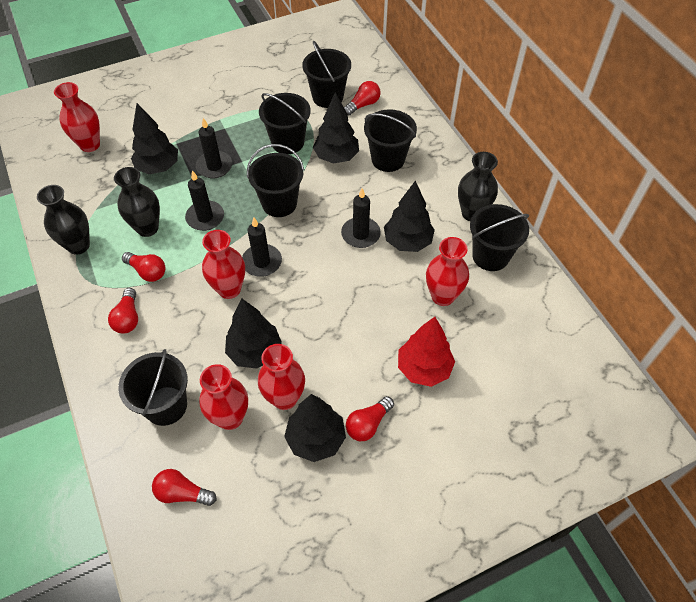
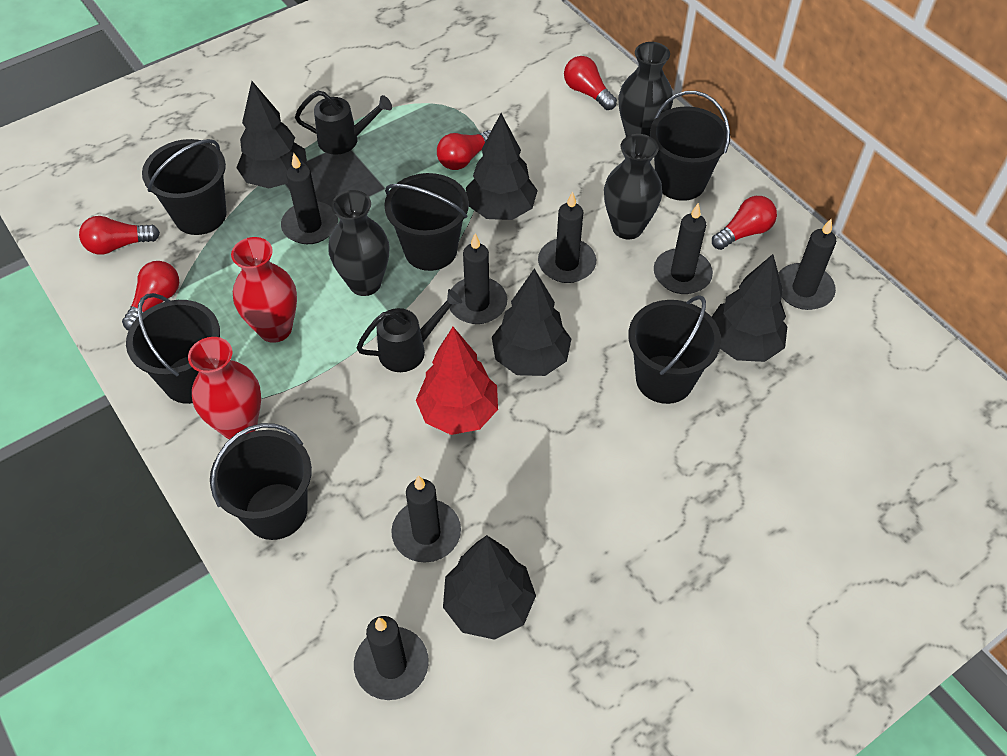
black candle: [185,170,224,231] [196,118,232,178] [242,217,282,277] [341,188,381,248] = 4 -> [281,153,338,244] [354,616,429,700] [391,475,461,563] [449,234,507,324] [538,191,596,283] [654,203,713,294] [778,219,836,310] = 7
black watering can: none = 0 -> [295,91,392,155] [357,289,462,372] = 2
red vase: [54,82,100,152] [199,364,248,430] [202,230,245,299] [258,344,305,410] [426,237,469,306] = 5 -> [188,337,261,440] [231,237,297,343] = 2

